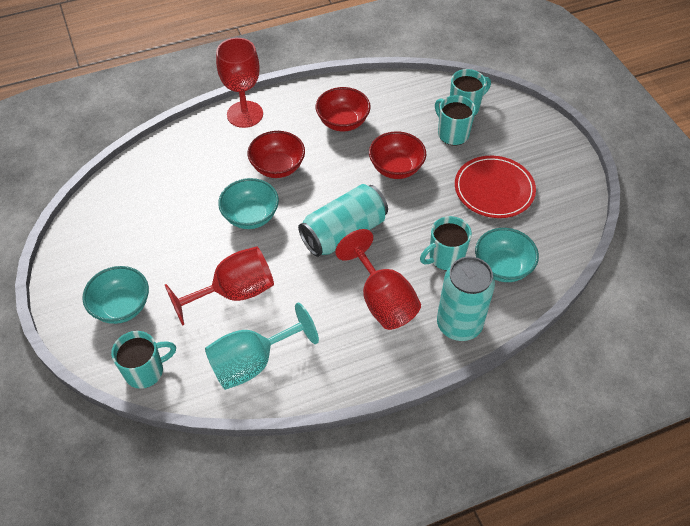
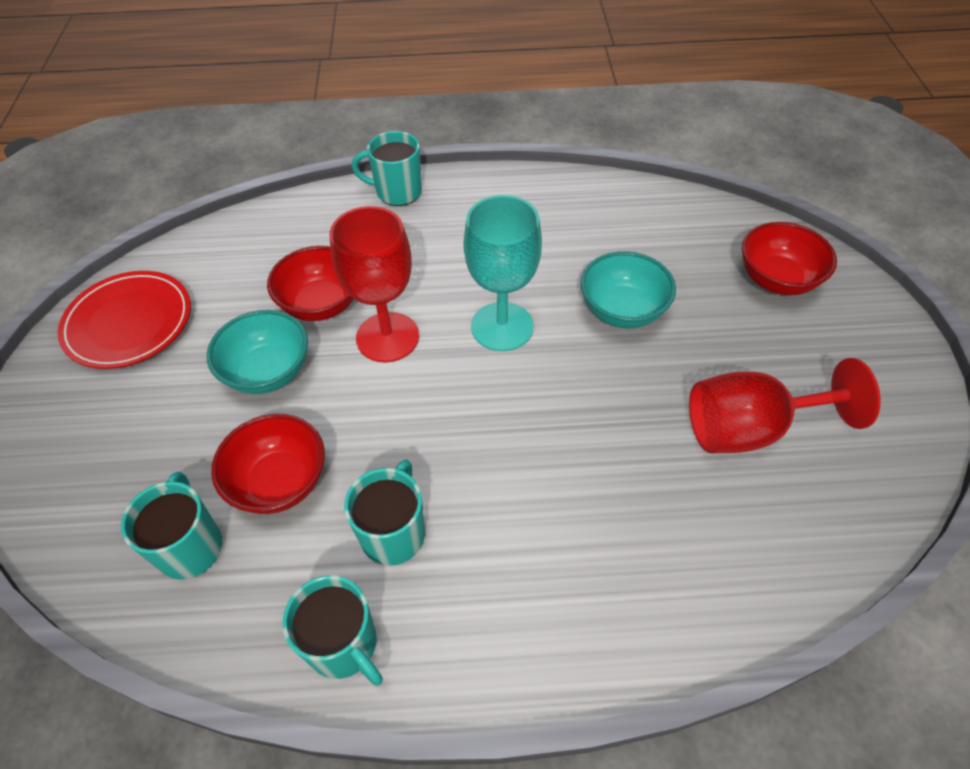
red goblet: [165,246,274,326] [216,38,263,128] [335,229,421,330] = 3 -> [330,206,419,362] [689,358,881,454] = 2
turquoise bowl: [82,266,149,324] [218,178,279,229] [475,228,539,282] = 3 -> [207,310,308,394] [581,251,676,328] = 2
turquoise can: [298,184,388,257] [437,256,495,341] = 2 -> none = 0

